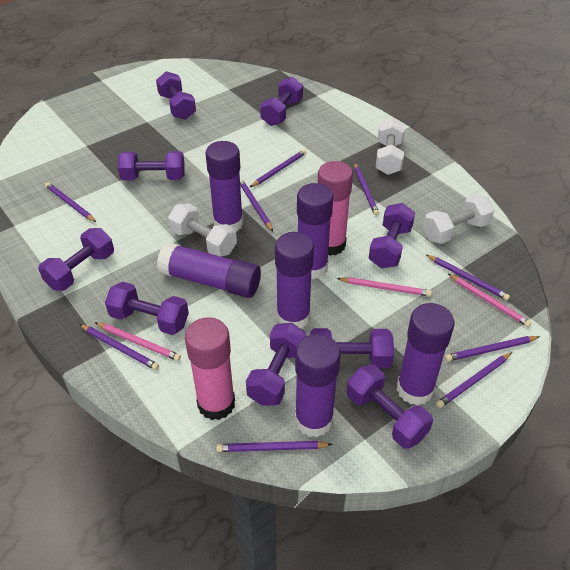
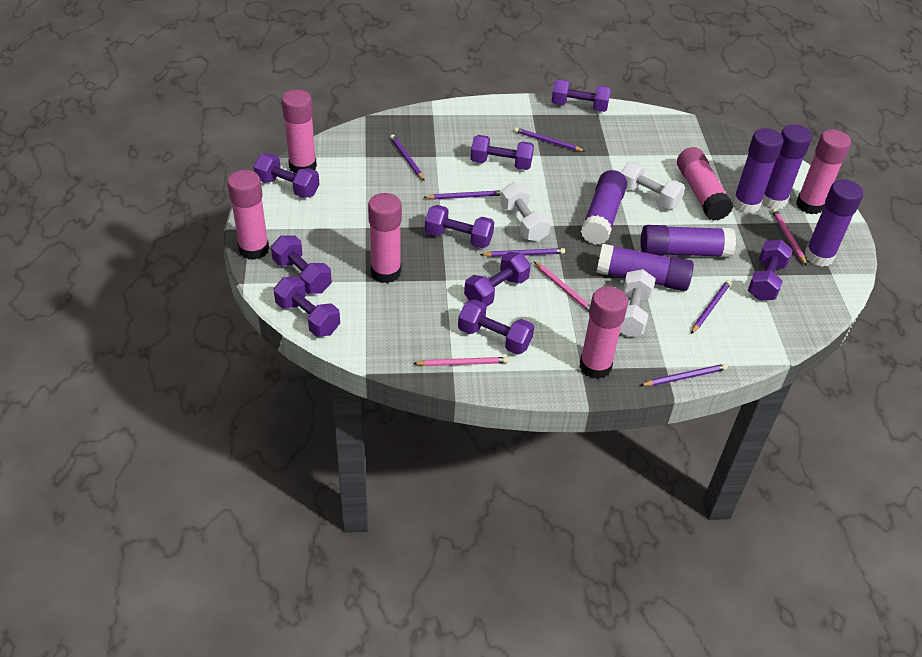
pink glue stick: [185,317,235,420] [318,161,353,256] = 2 -> [227,170,269,260] [282,90,317,174] [368,193,402,283] [579,286,628,379] [677,147,733,221] [796,130,851,214] = 6
purple pencil: [45,182,96,222] [79,324,159,370] [216,441,333,452] [240,179,273,231] [250,149,306,187] [354,162,379,216] [426,255,510,300] [436,352,512,408] [445,336,540,361] = 9 -> [390,135,425,181] [423,190,502,200] [480,248,565,257] [514,127,585,152] [641,364,728,386] [691,280,731,334] = 6

